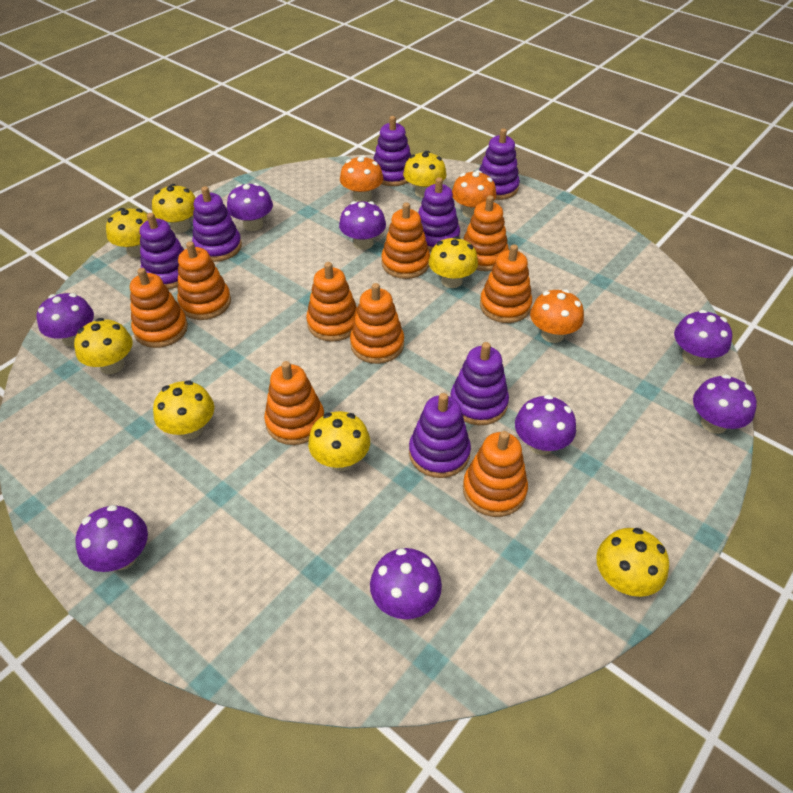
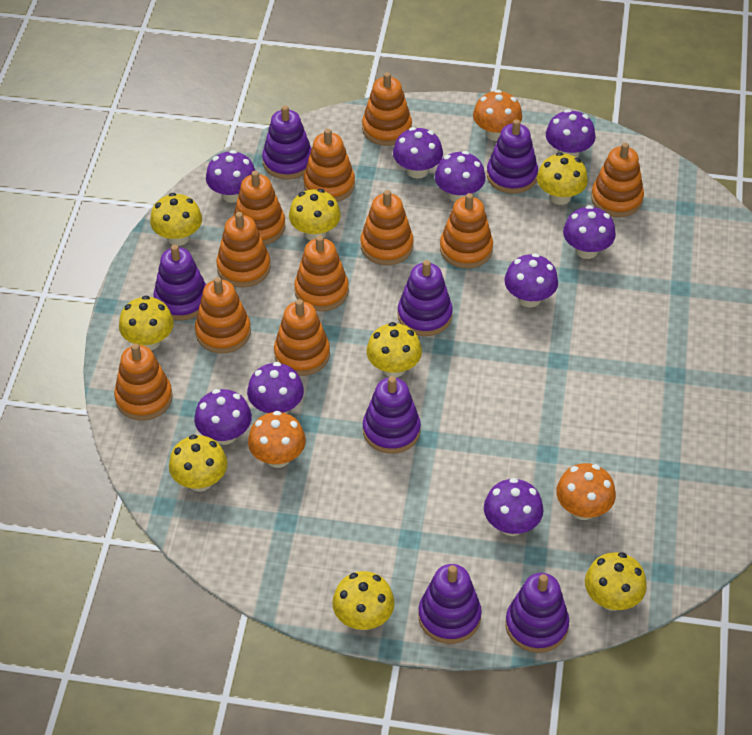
orange stacking toy: [130,268,188,348] [177,241,231,320] [264,361,324,445] [306,262,357,342] [350,283,404,364] [381,202,430,279] [463,195,509,271] [463,431,528,517] [480,244,532,323] = 9 -> [114,343,173,421] [195,277,251,353] [216,212,271,287] [233,171,285,245] [274,299,330,376] [294,235,349,311] [303,129,355,202] [361,190,414,265] [362,72,412,146] [440,193,493,269] [591,143,644,217] = 11
purple mushroom: [36,293,94,347] [75,505,148,572] [227,183,273,231] [339,201,386,250] [370,548,442,619] [515,395,576,455] [674,310,732,366] [693,374,757,434] = 8 -> [194,389,252,445] [206,150,256,203] [247,362,304,414] [393,127,443,179] [435,151,486,202] [484,478,544,536] [504,253,558,307] [546,109,596,158] [563,205,616,259] = 9

